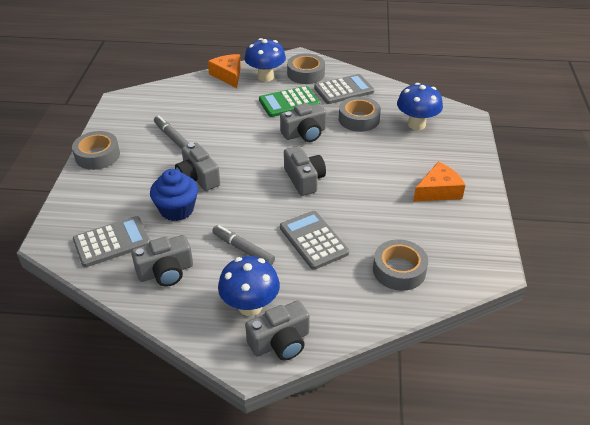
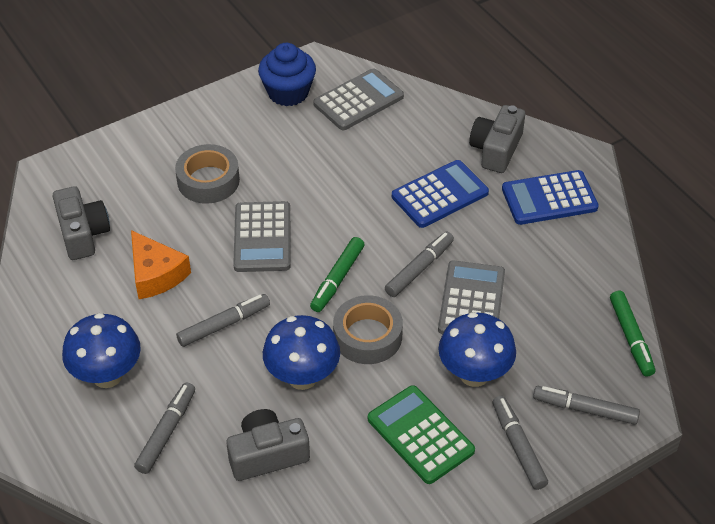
blue calculator: none = 0 -> [392,160,489,228] [502,170,599,225] = 2
green marker: none = 0 -> [310,237,365,312] [610,291,655,377] = 2
grey camera: [131,235,193,287] [175,143,220,191] [245,301,310,360] [280,103,326,142] [284,146,326,196] = 5 -> [53,186,110,260] [226,409,310,481] [469,105,525,173] = 3
grey marker: [154,115,189,149] [212,225,275,265] = 2 -> [134,382,195,474] [176,294,270,347] [385,232,454,297] [492,396,548,490] [533,386,640,425] = 5
grey tape: [72,131,120,170] [287,53,325,84] [339,97,381,132] [373,239,428,291] = 4 -> [175,144,240,204] [333,295,403,364] = 2
orange cheese: [208,54,241,88] [413,162,465,201] = 2 -> [131,230,191,299] = 1

